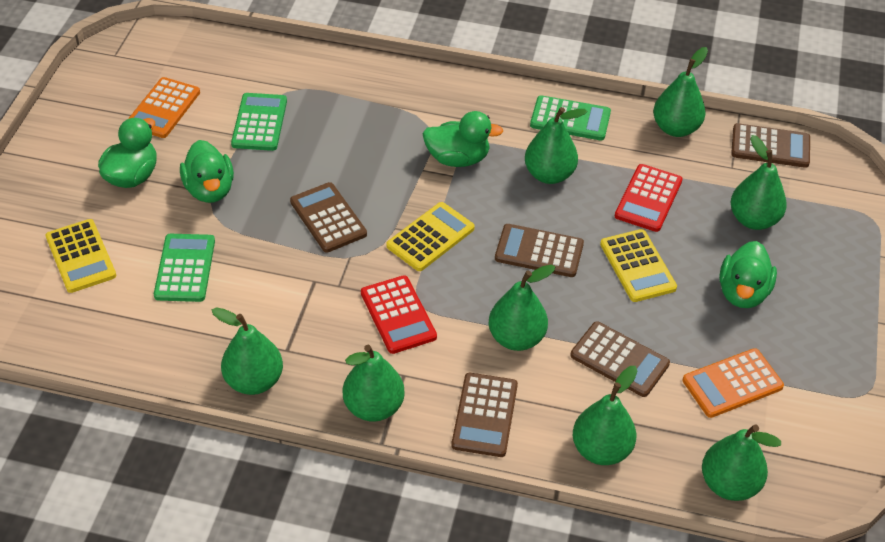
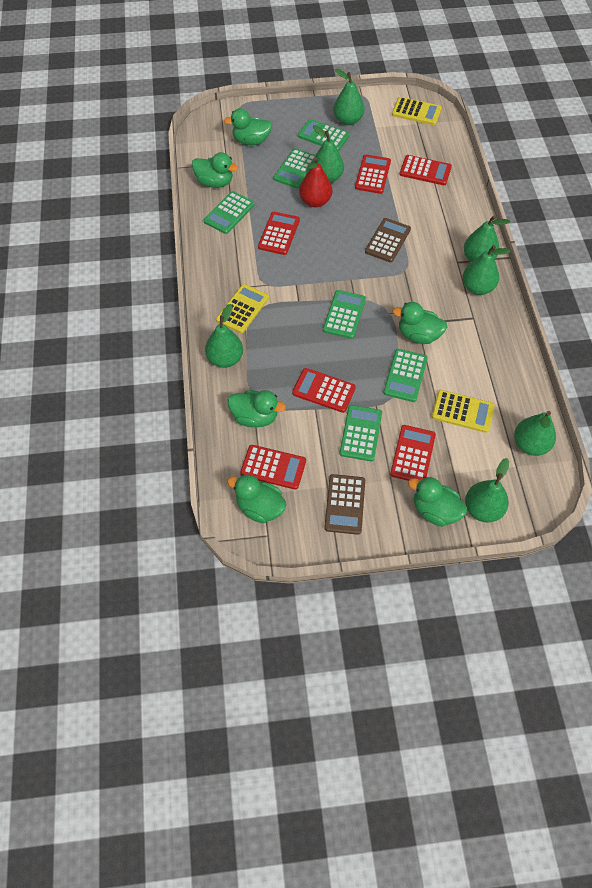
brown calculator: [290,182,367,253] [451,373,518,457] [495,224,584,277] [570,321,670,397] [731,123,810,168] = 5 -> [324,474,365,535] [365,218,411,263] = 2
green calculator: [154,234,215,302] [231,93,287,151] [530,95,611,141] = 3 -> [204,191,255,234] [273,148,315,188] [298,119,350,151] [323,290,366,339] [339,405,382,461] [383,349,428,402] = 6
green duck: [98,118,157,188] [180,140,234,203] [422,111,503,167] [719,241,777,308] = 4 -> [192,152,238,188] [224,108,273,145] [227,474,287,523] [228,390,286,427] [392,302,447,344] [408,476,467,527] = 6
green pear: [212,307,283,395] [343,345,405,422] [489,265,555,351] [525,107,587,184] [573,366,637,465] [653,47,708,137] [702,424,781,501] [731,135,787,230] = 8 -> [205,304,243,368] [312,125,344,183] [333,68,364,125] [463,245,511,295] [464,215,510,262] [465,458,509,522] [514,411,556,456] = 7
orange calculator: [128,77,200,138] [683,348,784,418] = 2 -> none = 0
red calculator: [361,275,437,354] [615,164,683,232] = 2 -> [240,445,306,490] [258,212,300,255] [292,368,356,413] [355,154,391,194] [390,425,436,481] [400,155,452,185] = 6
red pear: none = 0 -> [299,157,332,207] = 1

